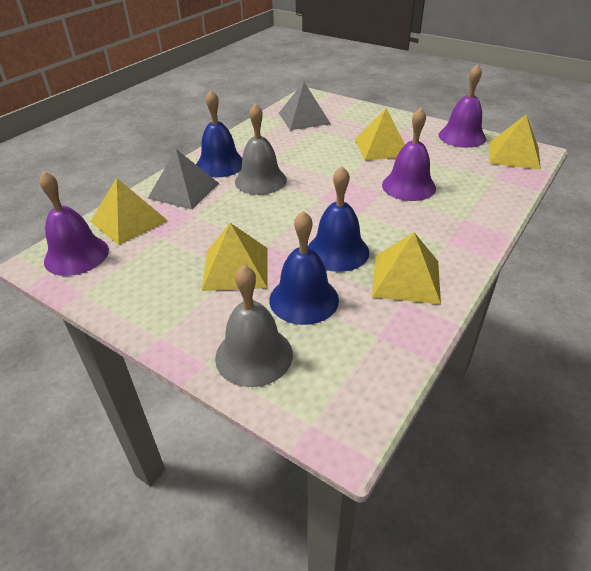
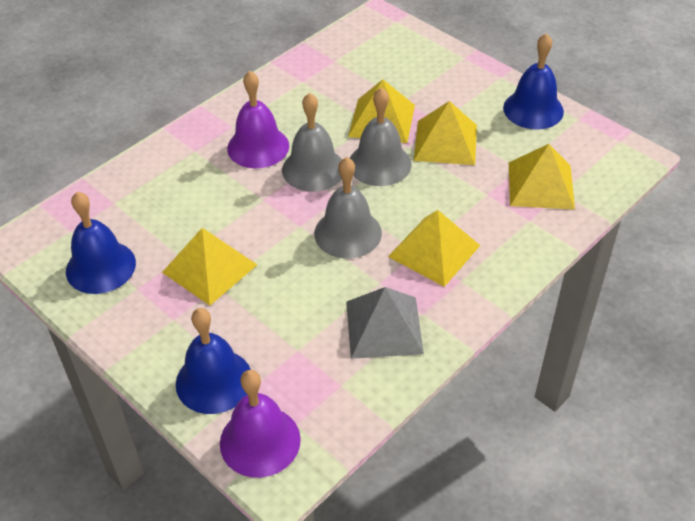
grey bell: [215,265,293,387] [235,103,287,195] = 2 -> [282,93,342,192] [314,157,382,259] [350,88,412,186] = 3
grey pyramid: [147,149,219,209] [279,82,331,130] = 2 -> [346,287,424,359] = 1
purple bell: [39,171,109,276] [382,107,436,201] [438,64,486,148] = 3 -> [220,370,301,478] [227,71,289,168] = 2

